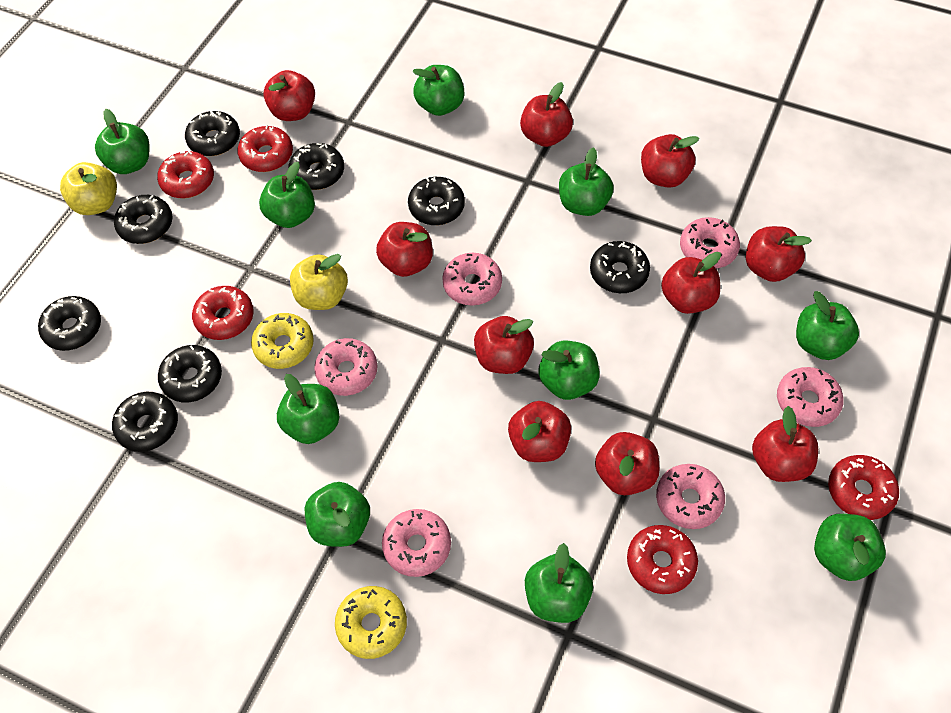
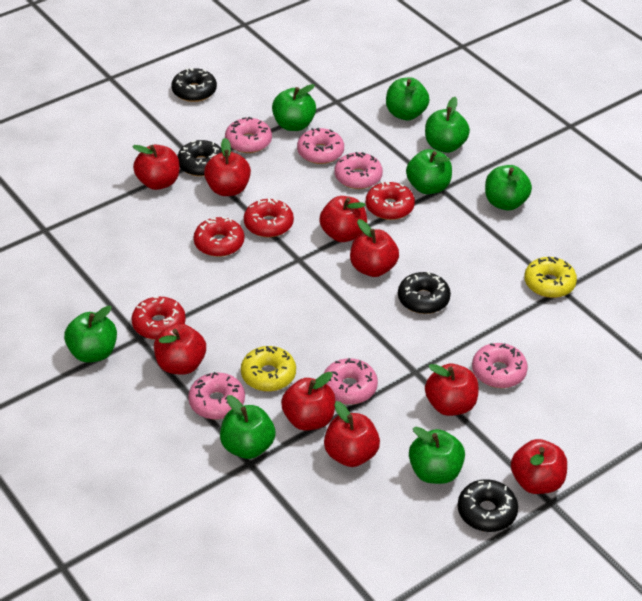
black donut: [38,296,101,351] [112,392,178,452] [114,195,173,244] [158,345,222,402] [185,111,240,156] [288,143,344,190] [408,177,465,225] [590,241,650,293] = 8 -> [171,68,217,102] [177,140,222,176] [398,271,451,314] [458,479,518,532] = 4
green apple: [95,109,150,174] [259,162,315,228] [277,374,340,444] [305,482,370,547] [412,65,464,116] [525,543,593,623] [538,341,600,400] [559,147,614,216] [796,291,859,360] [814,514,886,581] = 10 -> [64,306,117,363] [220,395,275,459] [272,84,316,131] [386,77,429,120] [406,149,452,194] [409,427,465,484] [425,97,470,153] [485,165,532,210] = 8
red apple: [263,70,315,121] [376,222,433,277] [474,316,534,374] [508,401,571,462] [520,82,573,147] [595,432,659,495] [641,134,699,188] [661,252,721,314] [746,226,812,282] [752,406,818,482] = 10 -> [132,145,179,190] [154,324,206,375] [204,138,251,196] [281,372,335,431] [319,196,367,242] [324,401,380,467] [350,219,399,277] [425,364,479,416] [511,439,567,494] = 9
red donut: [157,151,214,198] [192,286,254,340] [237,125,293,172] [627,525,698,594] [828,455,899,520] = 5 -> [131,297,186,340] [194,217,244,257] [244,198,294,238] [366,182,415,220] = 4
yellow apple: [60,162,117,215] [290,254,348,310] = 2 -> none = 0

